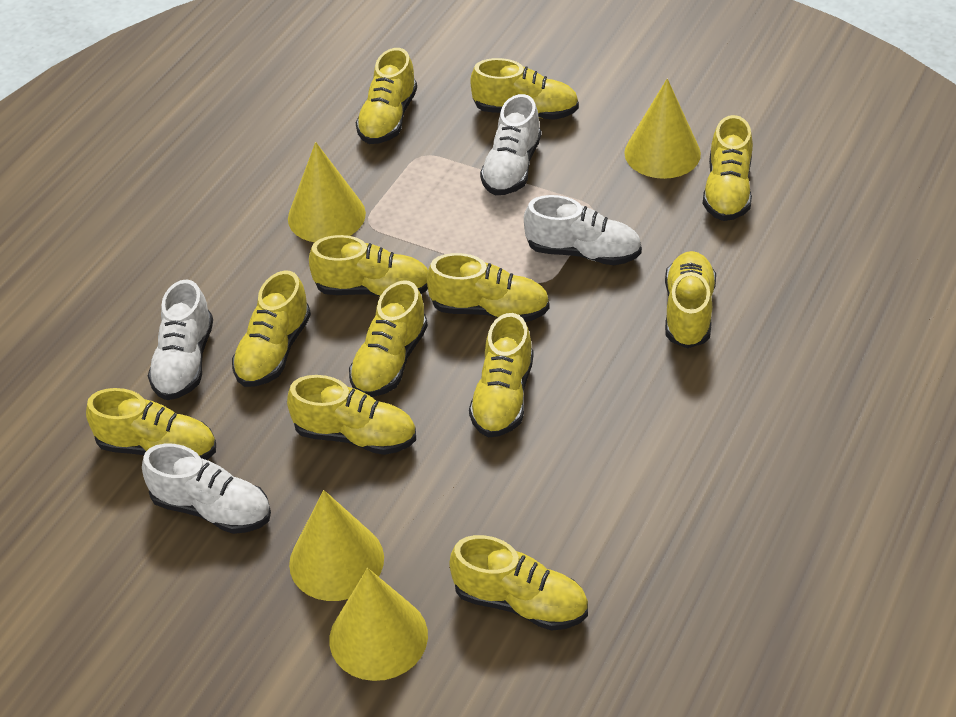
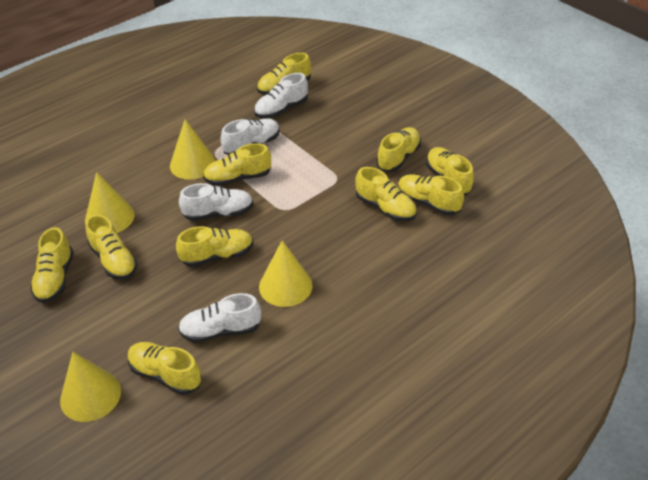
yellow shoe: [86,388,216,460] [232,271,311,387] [287,375,416,455] [309,235,428,297] [349,280,428,397] [356,48,417,144] [427,253,550,322] [449,535,588,631] [469,313,533,437] [470,58,579,120] [665,251,716,349] [703,115,753,221] = 12 -> [30,227,73,303] [86,214,138,280] [128,342,202,395] [176,226,253,267] [203,143,271,186] [257,53,311,95] [356,167,417,221] [376,127,421,172] [398,174,464,215] [426,147,474,195] = 10

